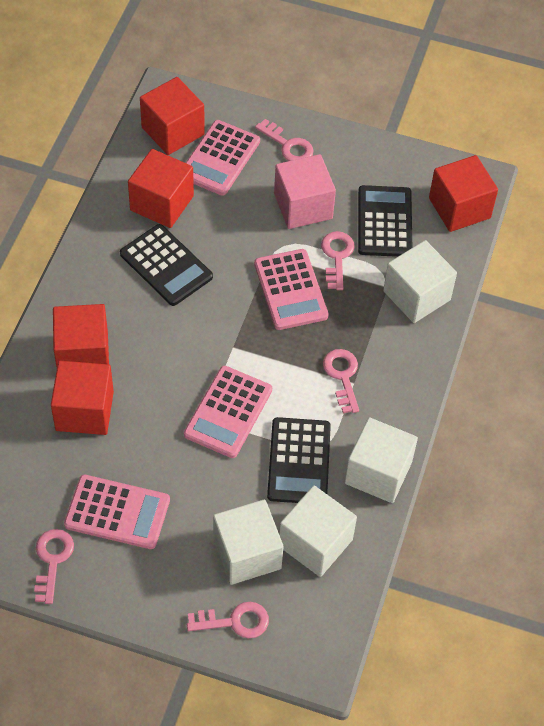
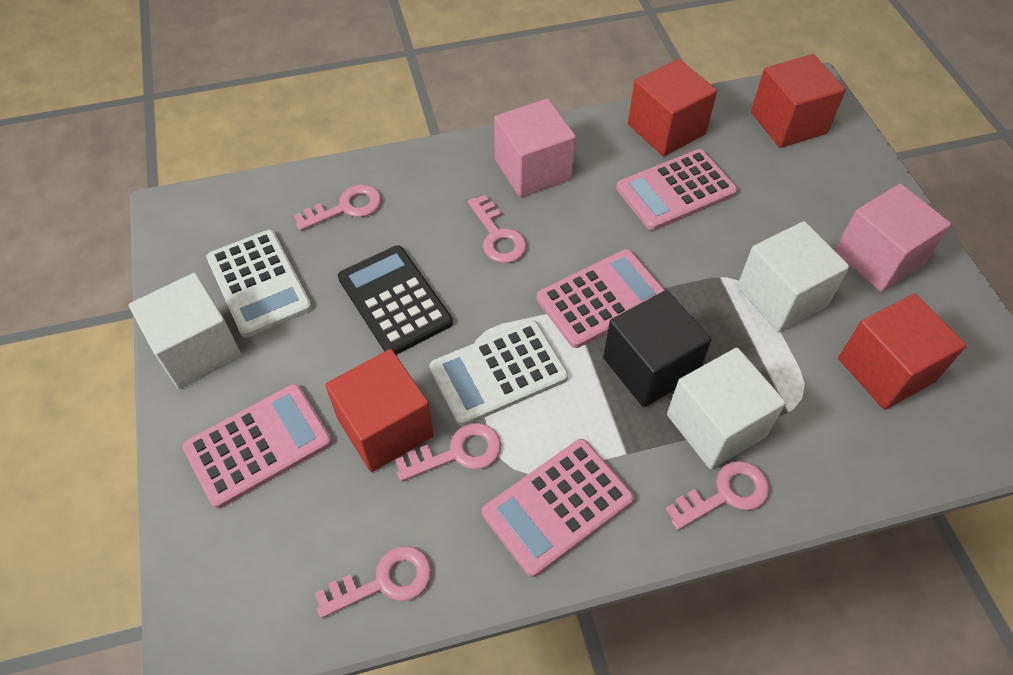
black calculator: [120,224,213,306] [267,417,331,503] [358,185,412,257] = 3 -> [338,245,453,355] = 1
black cube: none = 0 -> [603,290,711,407] = 1
pink cube: [274,154,336,229] = 1 -> [494,99,576,197] [835,184,951,292] = 2
red cube: [51,361,114,435] [53,304,109,367] [128,149,194,228] [140,77,205,155] [429,155,498,232] = 5 -> [325,349,434,472] [628,59,717,156] [751,54,846,148] [838,293,967,410] = 4
white calculator: none = 0 -> [206,230,312,338] [429,320,568,426] = 2
white cube: [213,499,284,585] [279,486,357,577] [345,417,418,503] [383,240,457,323] = 4 -> [129,273,242,389] [667,348,786,469] [737,221,850,332] = 3

